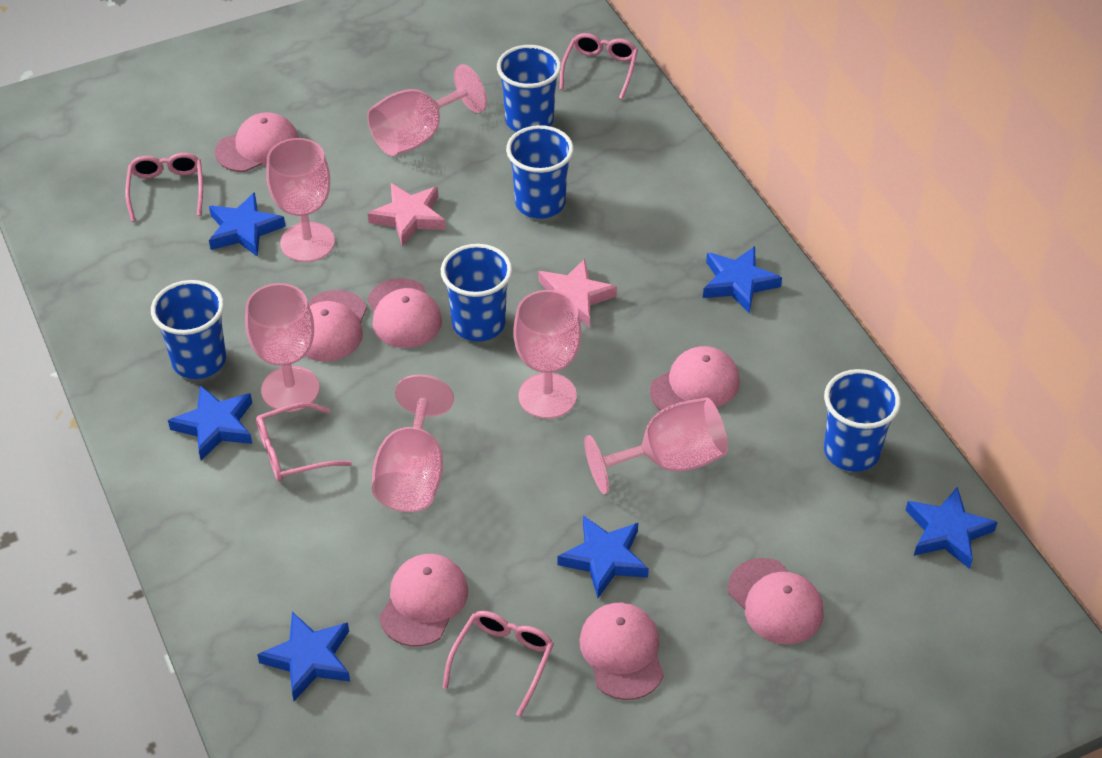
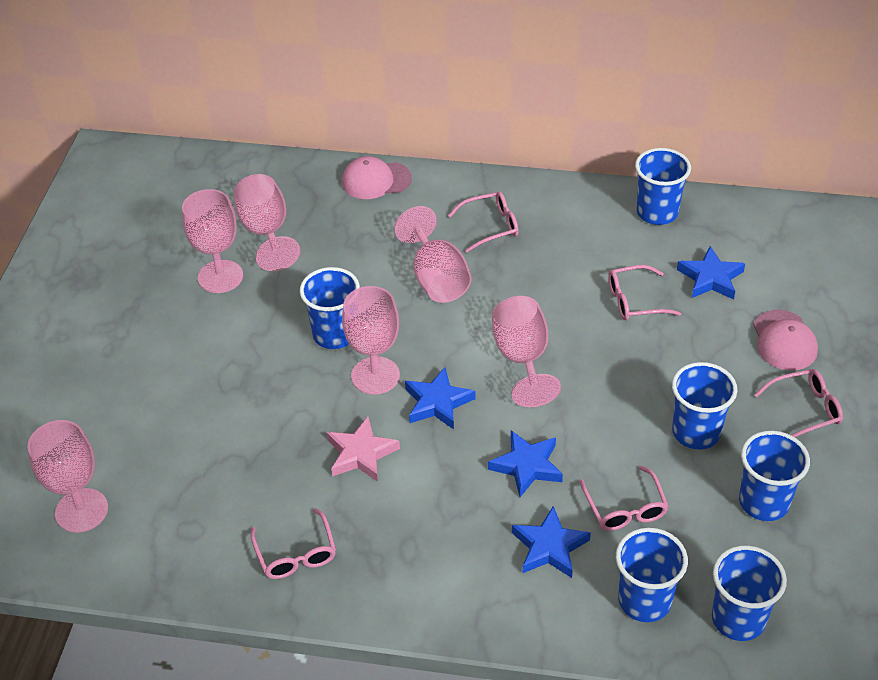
blue cup: [151,280,226,379] [441,244,512,341] [497,45,561,132] [506,125,574,219] [824,369,901,472] = 5 -> [300,267,360,349] [616,528,688,622] [635,148,691,225] [672,362,737,449] [712,546,787,641] [739,431,810,521] = 6
blue star: [168,385,252,461] [209,192,286,257] [257,612,350,701] [557,515,649,598] [703,246,782,313] [905,487,998,569] = 6 -> [405,367,475,429] [488,430,563,497] [512,506,591,578] [677,246,745,300] = 4
pink cap: [215,112,299,172] [305,290,367,362] [367,278,442,348] [379,554,468,647] [579,603,664,700] [650,346,740,411] [728,558,824,644] = 7 -> [342,156,412,199] [753,310,818,370] = 2
pink glasses: [125,153,203,222] [256,403,352,482] [442,611,554,717] [560,33,638,100] = 4 -> [250,508,336,579] [448,192,519,253] [579,466,669,531] [608,265,681,320] [754,369,843,437] = 5
pink star: [368,183,446,246] [539,259,617,327] = 2 -> [327,417,400,482] = 1

